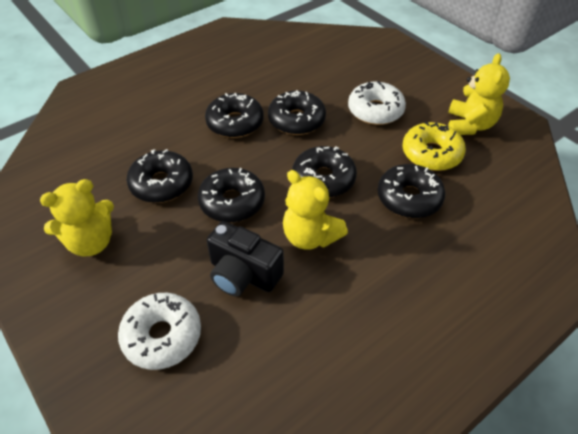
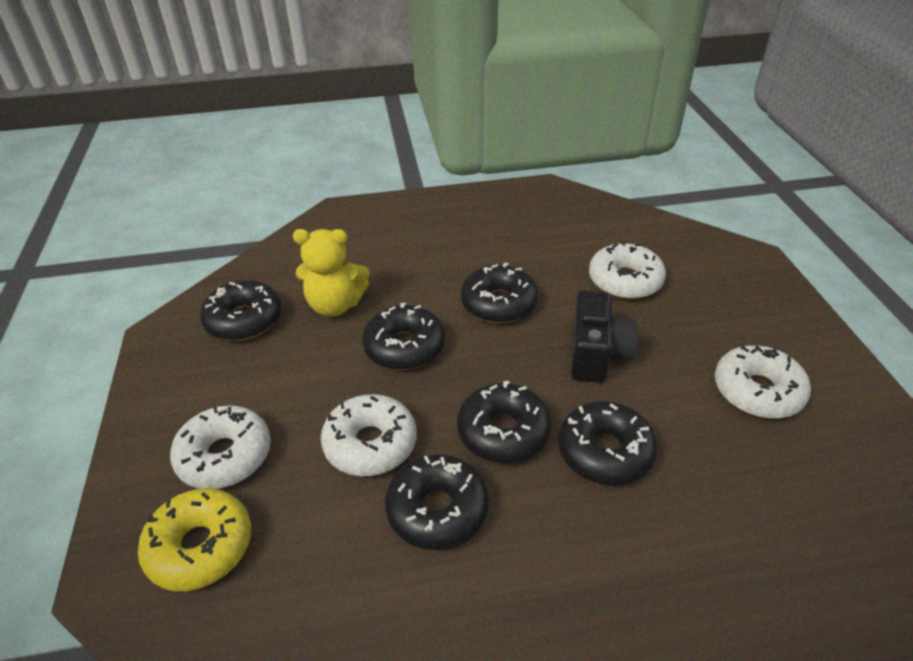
white donut: [118,293,201,370] [348,81,406,125] = 2 -> [170,405,271,489] [321,394,417,476] [589,241,666,299] [715,345,811,419] = 4
yellow teddy bear: [40,179,114,257] [283,170,348,250] [448,53,510,135] = 3 -> [293,229,370,317] = 1

